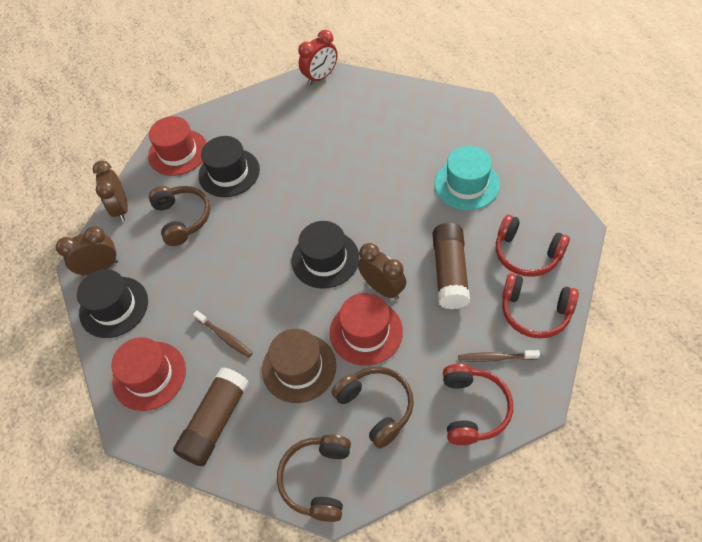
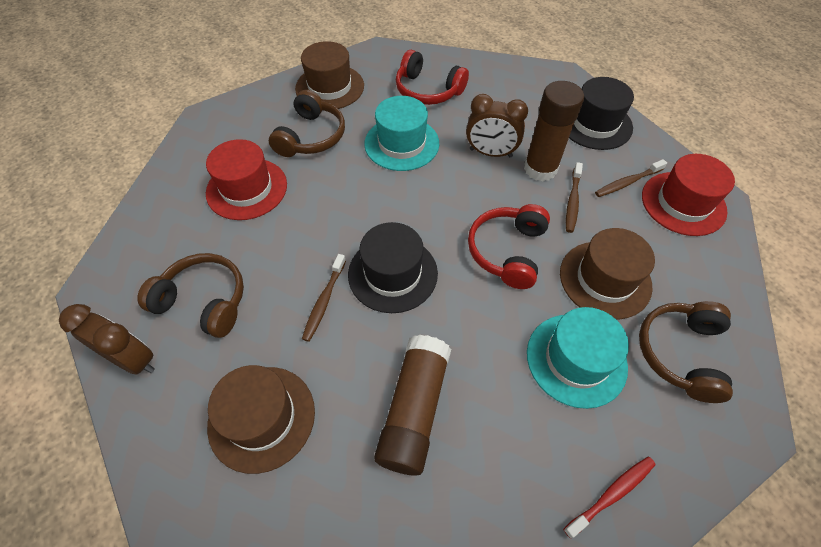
black hat: [77,269,148,338] [198,136,260,197] [291,221,359,289] = 3 -> [348,222,438,313] [569,77,634,150] = 2
brown clock: [56,226,118,276] [93,161,128,222] [358,243,406,300] = 3 -> [59,304,155,375] [466,94,528,157] = 2
brown hat: [262,329,336,403] = 1 -> [207,365,315,474] [295,41,364,109] [560,228,655,320] = 3
brown toothbrush: [193,311,253,358] [458,350,540,362] = 2 -> [302,254,346,342] [566,162,583,233] [595,159,667,197] = 3
red clock: [298,30,337,85] = 1 -> none = 0
red hat: [111,337,186,411] [148,116,207,176] [330,293,403,366] = 3 -> [206,139,287,220] [642,154,735,236] = 2
red headphones: [443,364,513,445] [496,215,570,277] [502,273,579,339] = 3 -> [396,50,469,105] [468,204,550,289] = 2
red toothbrush: none = 0 -> [563,457,656,539] = 1
turquoise hat: [434,146,500,210] = 1 -> [364,96,439,171] [527,307,629,409] = 2

